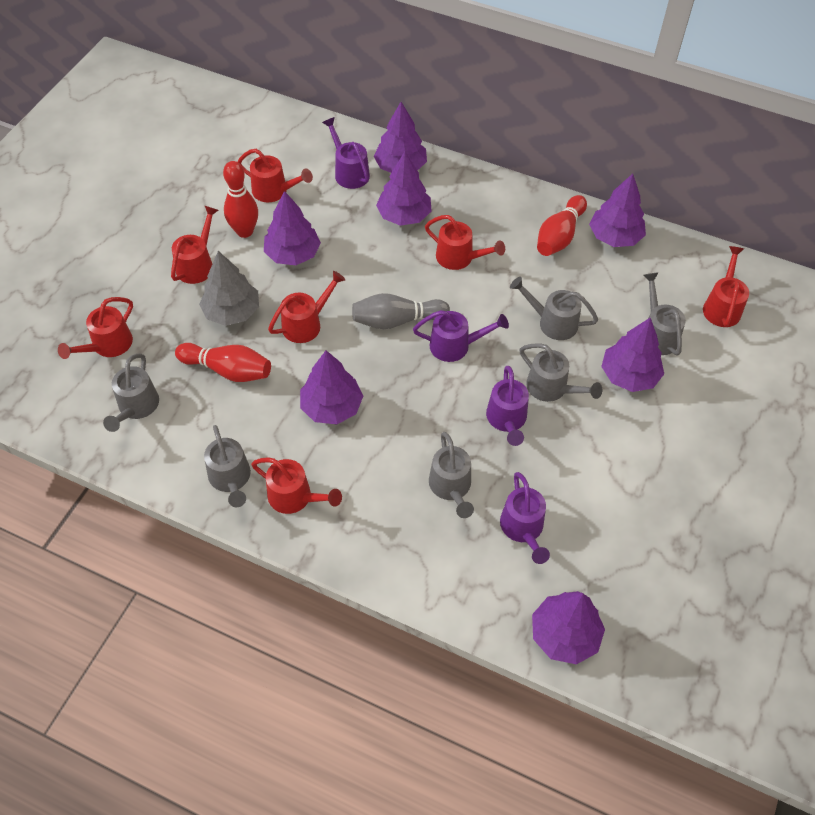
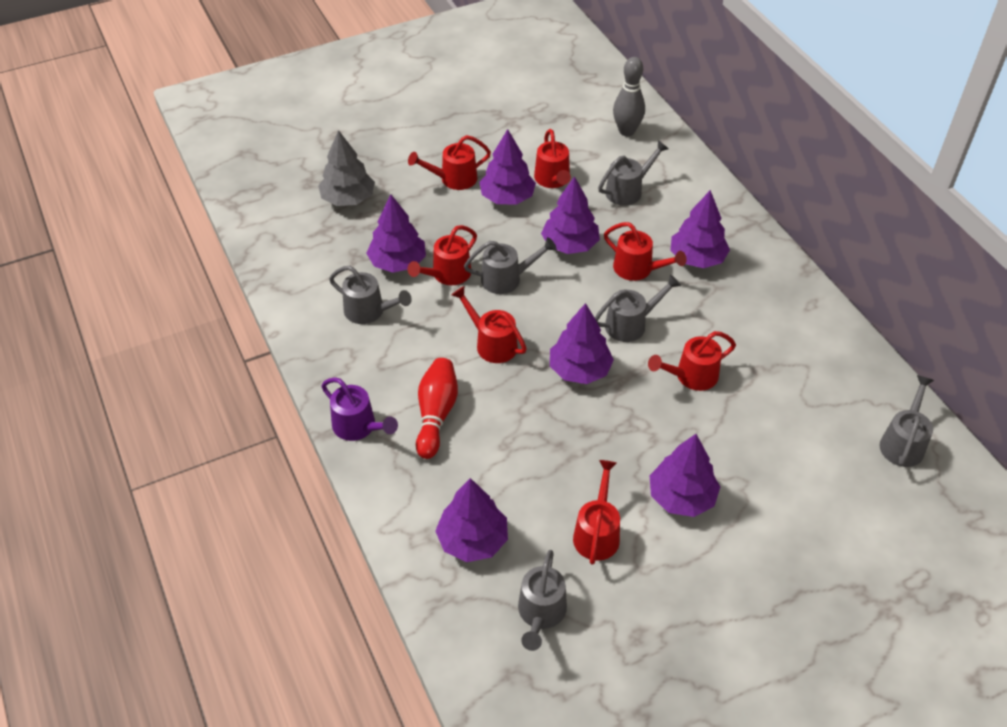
purple watering can: [322,117,370,189] [413,310,509,362] [486,366,529,446] [500,472,550,564] = 4 -> [321,377,398,441] = 1
red bowling pin: [175,343,271,382] [223,161,258,238] [537,195,587,256] = 3 -> [416,358,458,459] = 1

